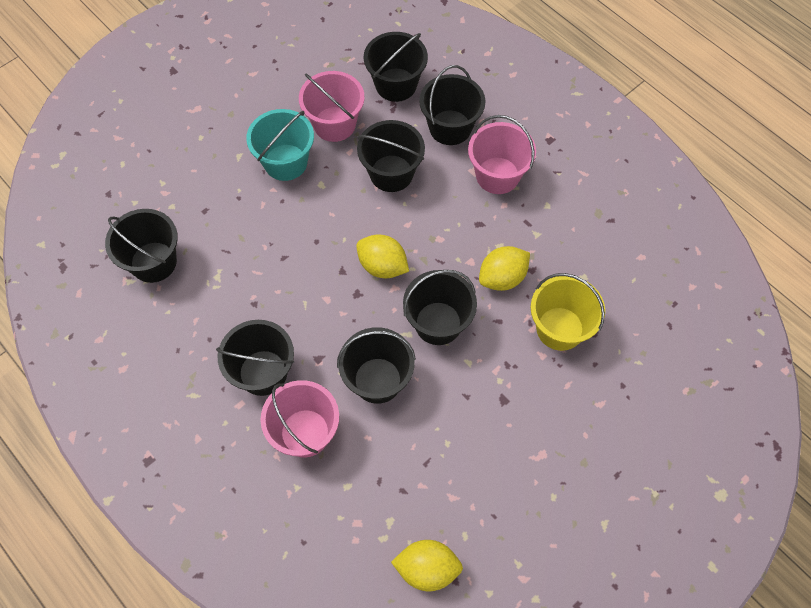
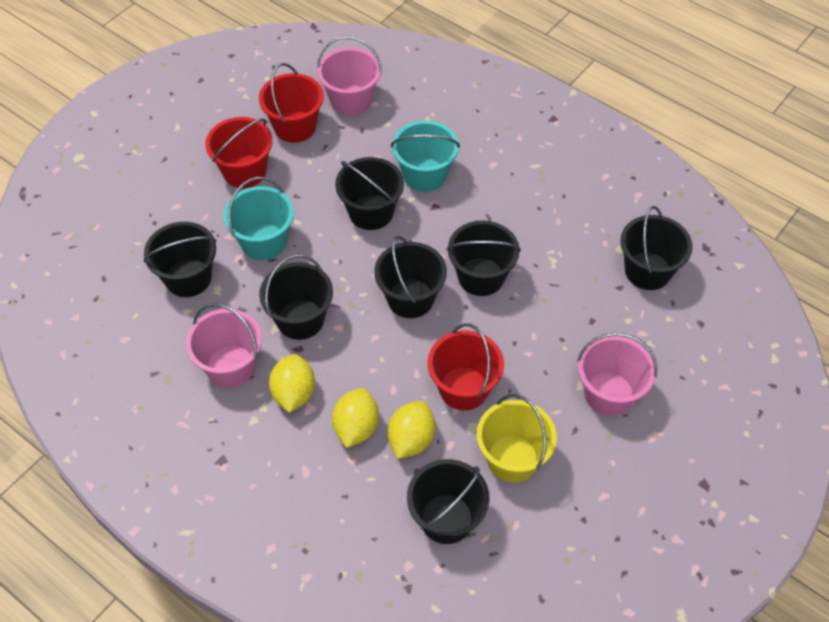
red bucket: none = 0 -> [205,117,273,188] [259,63,324,143] [427,323,504,410] = 3
turquoise bucket: [246,109,314,181] = 1 -> [223,177,294,260] [391,121,460,192] = 2

